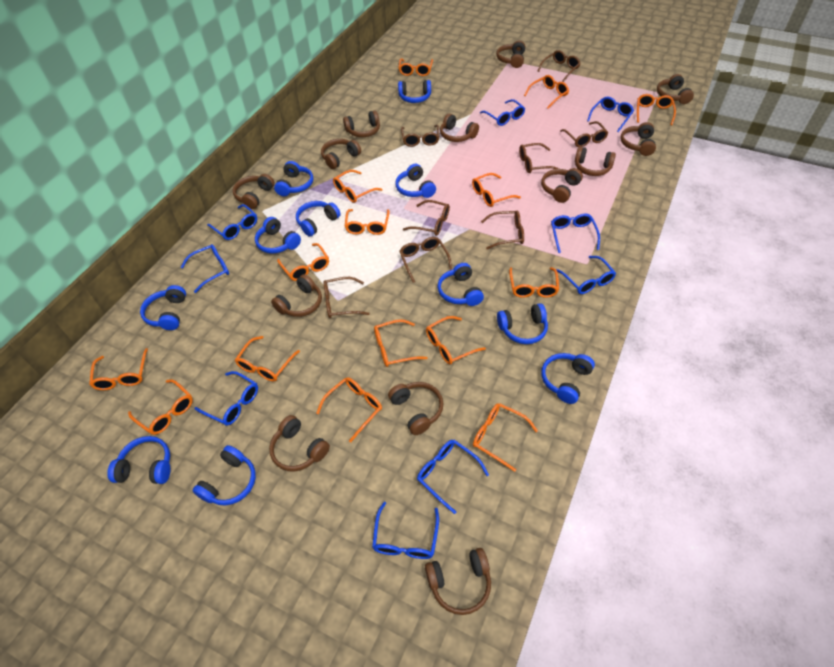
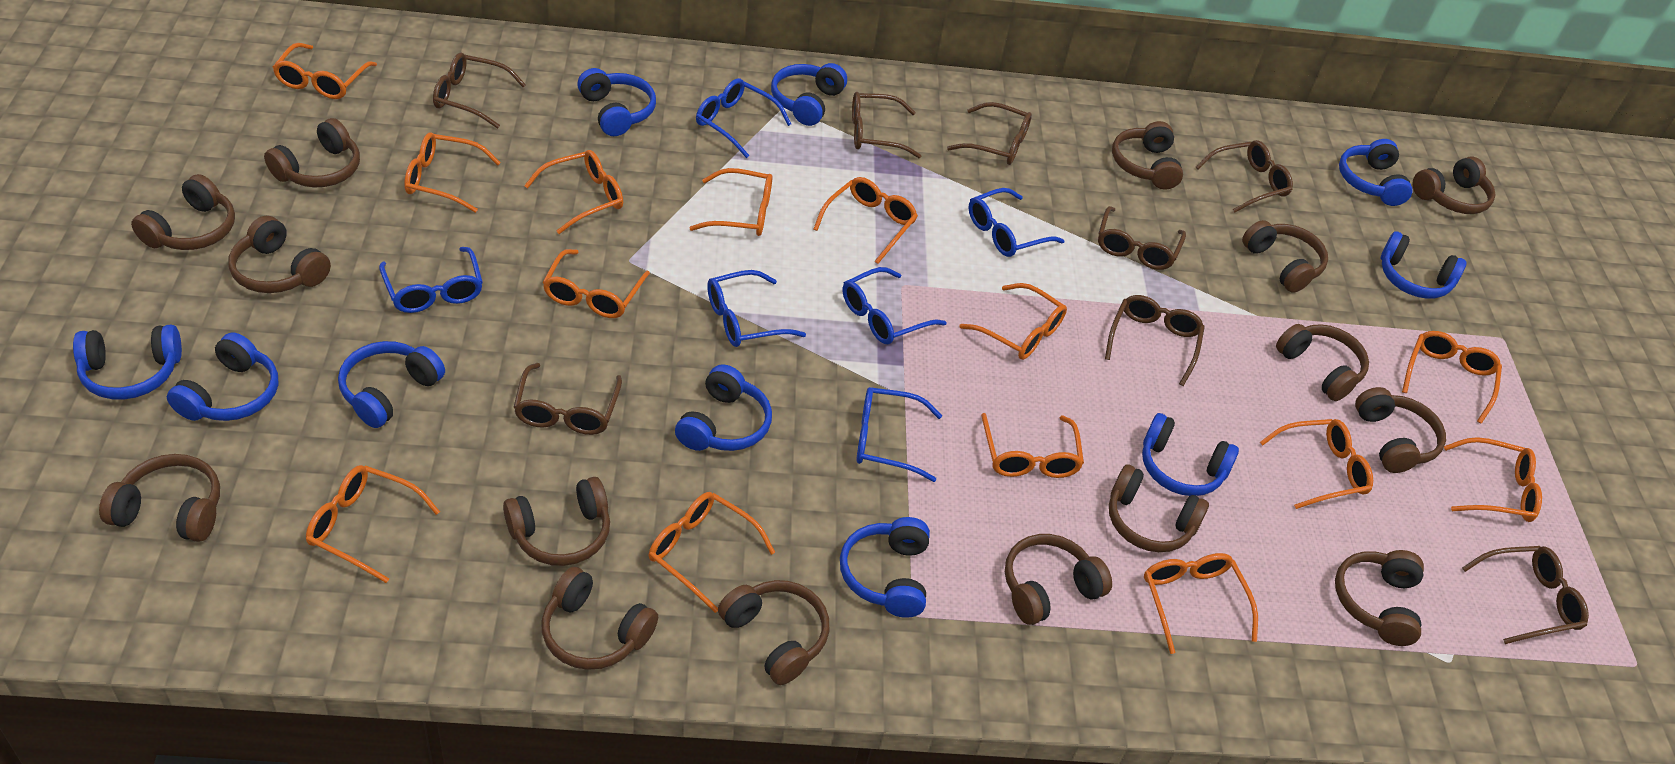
blue glasses: [181,244,229,293] [194,371,258,426] [207,204,257,240] [372,502,439,559] [417,440,489,514] [480,99,525,126] [551,214,600,253] [556,256,616,294] [587,97,634,132] = 9 -> [379,247,483,313] [696,78,791,158] [707,270,806,347] [843,267,947,344] [856,387,942,482] [969,188,1065,257] = 6
blue headphones: [107,436,170,484] [140,285,186,330] [193,445,256,506] [255,217,301,254] [274,161,313,196] [296,201,341,237] [395,164,436,198] [398,80,431,103] [437,263,484,306] [497,303,548,344] [541,353,595,404] = 11 -> [73,325,182,400] [167,332,278,421] [338,341,445,428] [577,68,656,136] [675,364,772,451] [771,63,847,126] [840,517,930,618] [1142,413,1239,496] [1339,139,1413,206] [1381,231,1467,299] = 10
brown headphones: [233,174,275,209] [269,415,330,471] [271,274,322,317] [321,139,361,169] [343,110,380,137] [388,382,443,435] [425,548,491,615] [440,113,479,142] [496,40,525,68] [541,168,583,203] [575,147,616,176] [620,122,656,156] [657,74,694,104] = 13 -> [99,454,220,542] [131,174,235,250] [229,216,331,293] [264,118,360,188] [503,477,610,566] [542,567,658,670] [718,580,829,685] [1005,534,1112,625] [1109,464,1209,552] [1112,121,1183,189] [1242,220,1328,293] [1276,324,1369,401] [1335,550,1424,646] [1355,387,1446,473] [1412,156,1495,214] = 15
orange glasses: [89,348,148,390] [128,379,193,435] [235,336,300,382] [277,243,329,281] [316,377,382,443] [333,170,383,203] [345,209,390,235] [374,319,428,367] [398,58,433,76] [426,316,486,365] [472,173,521,207] [473,403,538,472] [509,267,559,298] [524,75,569,109] [637,94,676,126] = 15 -> [273,43,377,99] [306,465,440,583] [404,132,501,213] [524,150,623,234] [543,249,650,318] [649,492,775,613] [690,168,772,236] [813,177,918,264] [960,283,1067,360] [981,413,1084,478] [1144,553,1258,654] [1260,419,1373,509] [1402,331,1502,424] [1444,437,1542,522] = 14

